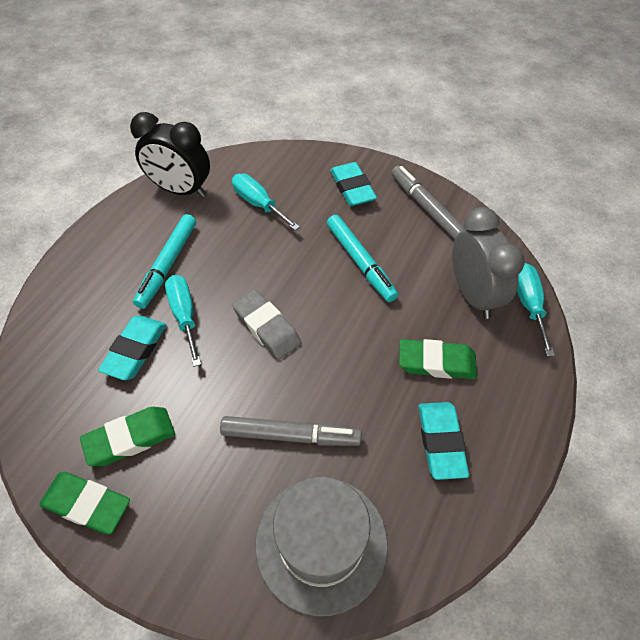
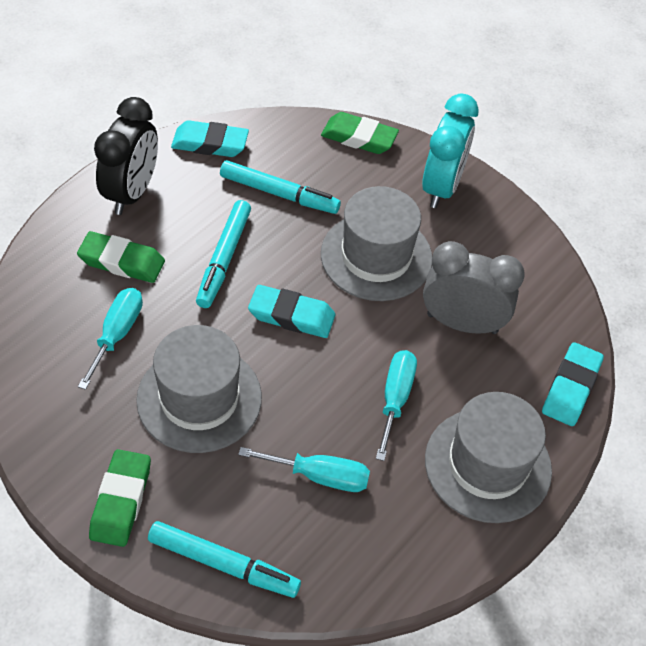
grey eraser: [232,290,301,360] = 1 -> none = 0
grey hat: [255,477,388,616] = 1 -> [136,325,262,453] [321,186,432,301] [425,392,552,523] = 3
grey marker: [220,416,362,446] [391,166,466,240] = 2 -> none = 0
turquoise clock: none = 0 -> [422,93,479,208] = 1
turquoise marker: [133,214,196,309] [327,215,398,302] = 2 -> [148,521,301,598] [196,200,251,308] [220,160,341,214] = 3

